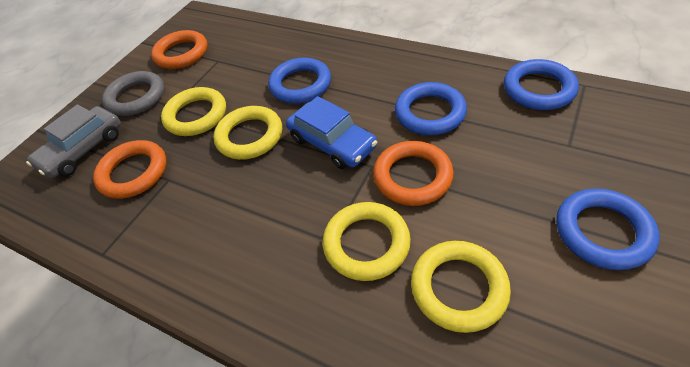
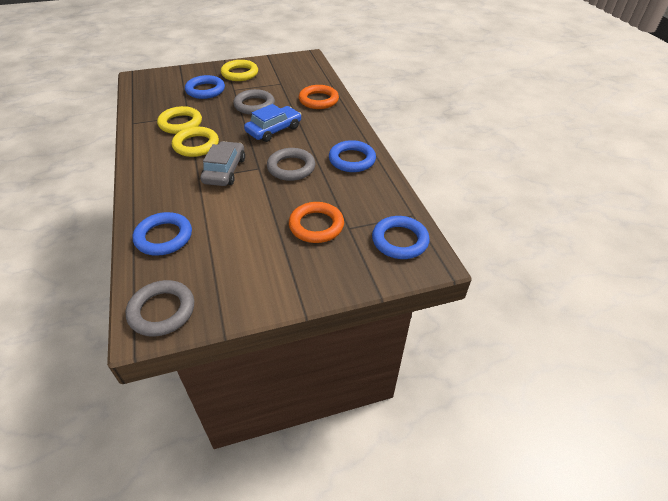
grey ring: [102,71,164,116] = 1 -> [126,280,194,337] [233,89,275,115] [267,148,315,181] = 3
orange ring: [93,140,167,199] [151,30,208,69] [373,141,454,206] = 3 -> [289,202,344,243] [299,85,339,109] = 2
yellow ring: [161,87,226,136] [213,106,282,160] [323,202,411,281] [411,241,511,333] = 4 -> [157,106,202,134] [172,127,219,157] [221,60,258,81] = 3

